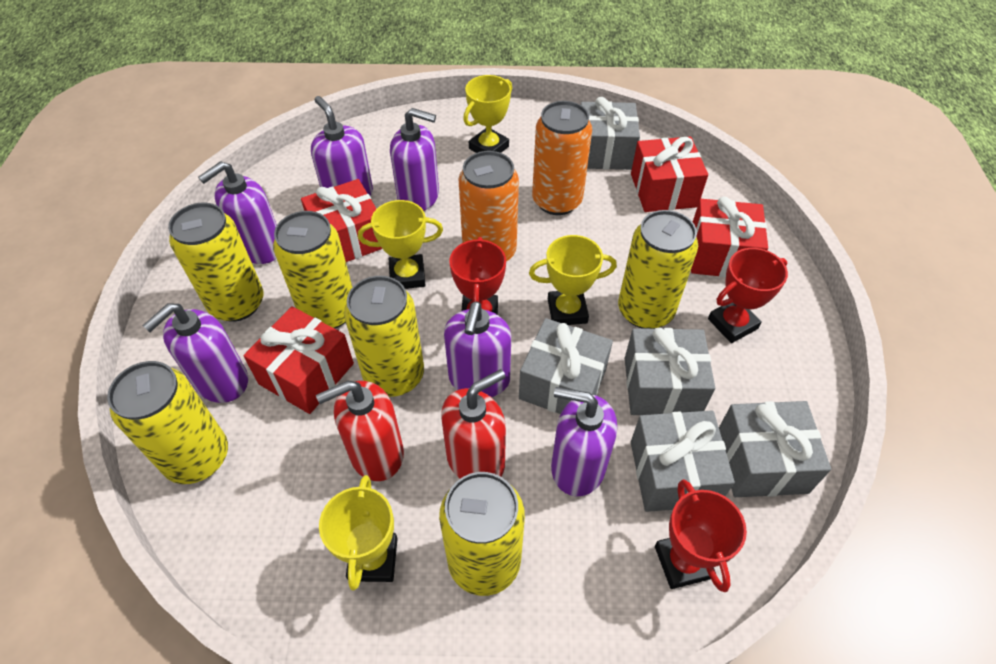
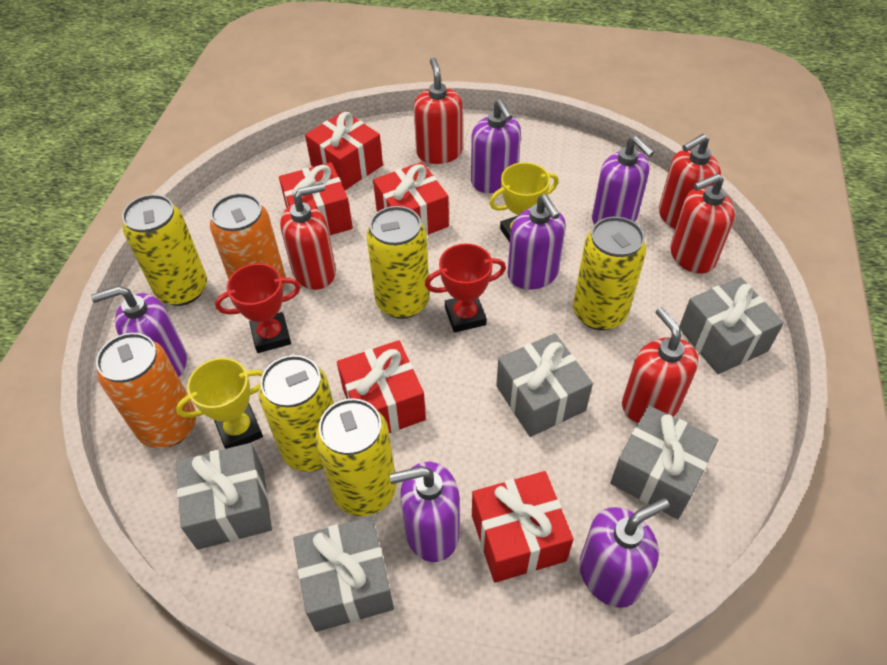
red gift: [243,306,354,414] [301,179,382,262] [631,136,708,212] [691,197,768,277] = 4 -> [279,162,353,236] [305,111,383,190] [337,340,426,433] [373,162,449,235] [472,471,574,583] = 5
red soap dispenser: [316,381,404,481] [441,369,506,479] = 2 -> [280,183,336,290] [414,58,463,164] [622,307,699,423] [659,134,721,229] [670,174,735,274] = 5
red trophy: [449,237,506,315] [655,479,747,592] [708,248,788,343] = 3 -> [215,263,301,353] [425,244,506,333] = 2
yellow can: [107,361,228,484] [168,203,264,322] [273,211,352,329] [344,276,424,397] [439,472,525,596] [618,210,698,329] = 6 -> [122,194,207,306] [258,355,334,472] [316,398,396,516] [366,206,430,319] [573,217,646,330] = 5
yellow trophy: [319,475,398,590] [358,200,443,289] [463,75,512,153] [529,235,617,325] = 4 -> [176,358,264,449] [489,162,559,243] = 2

